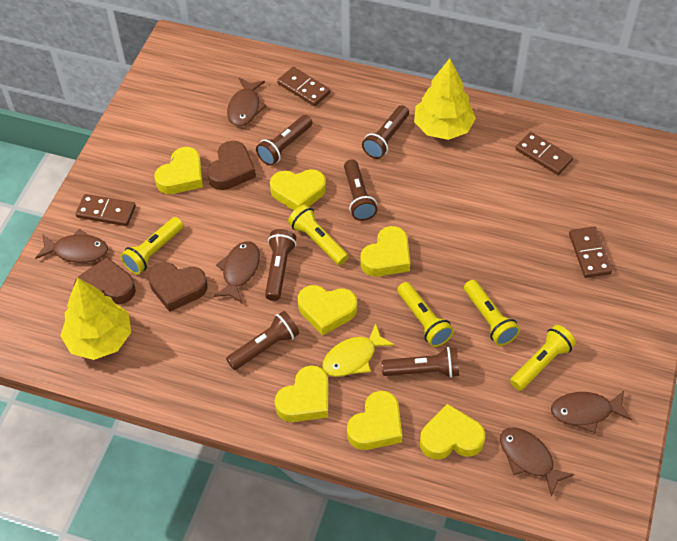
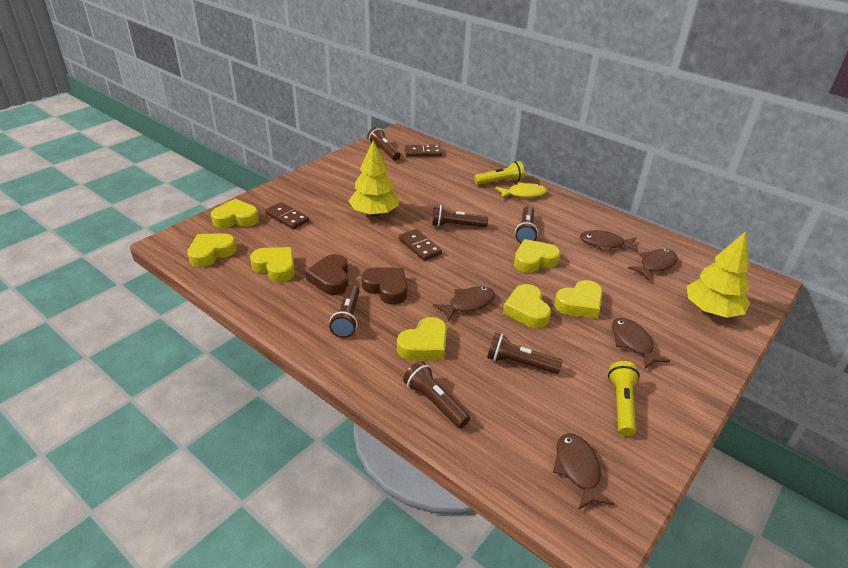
brown domino: [76,194,136,226] [277,67,330,106] [515,132,573,175] [569,226,612,278] = 4 -> [265,202,309,229] [399,229,442,261] [405,145,442,157] = 3
brown heart: [74,257,136,304] [148,262,208,312] [207,141,256,190] = 3 -> [306,254,348,295] [361,267,407,305] = 2
yellow flashlight: [120,217,183,274] [288,204,349,265] [397,282,454,347] [464,280,520,346] [510,325,576,391] = 5 -> [474,161,525,185] [608,361,640,436] = 2

